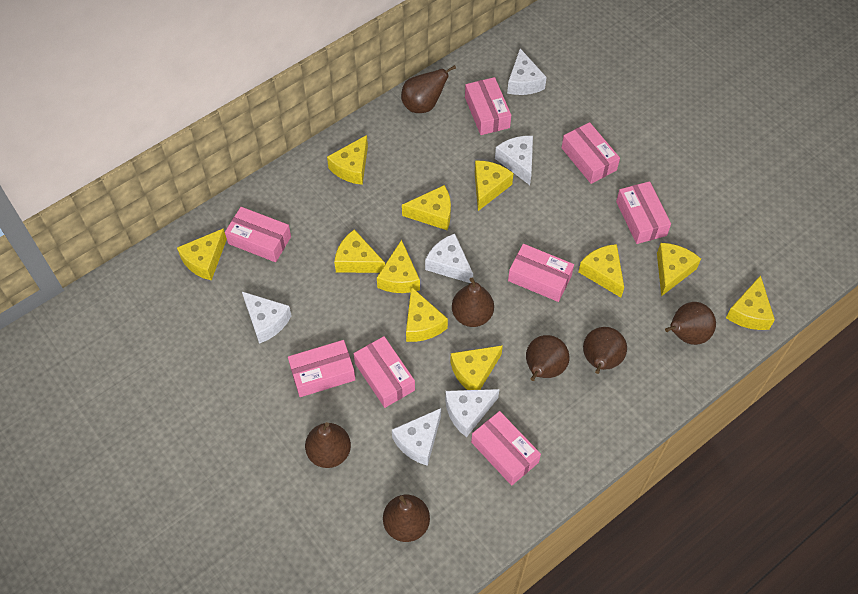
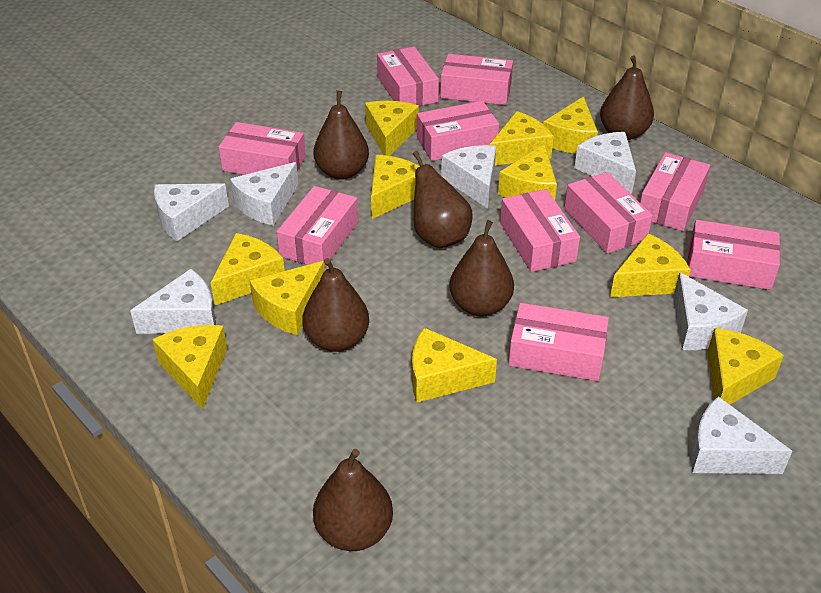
brown pear: [305,422,351,468] [383,495,430,542] [401,65,456,113] [452,278,494,327] [526,335,570,381] [583,327,627,374] [665,302,716,345] = 7 -> [302,258,369,352] [313,91,369,180] [313,449,393,551] [413,151,473,248] [449,220,514,317] [600,56,654,140] = 6
pink box: [225,207,291,262] [288,340,356,397] [354,336,415,408] [465,77,511,135] [471,411,541,486] [508,244,574,302] [561,122,620,184] [616,181,671,244] = 8 -> [219,122,306,175] [276,186,358,268] [377,47,439,106] [417,101,499,161] [440,54,513,105] [500,189,580,272] [508,303,609,381] [564,172,653,254] [640,152,710,231] [688,220,780,290] = 10
white cheese: [242,292,292,344] [392,408,441,466] [425,234,473,283] [445,389,499,437] [495,136,533,185] [507,49,547,95] = 6 -> [130,269,216,334] [154,183,229,241] [230,162,298,226] [441,145,496,209] [574,132,636,194] [674,272,748,350] [691,396,792,474] = 7

